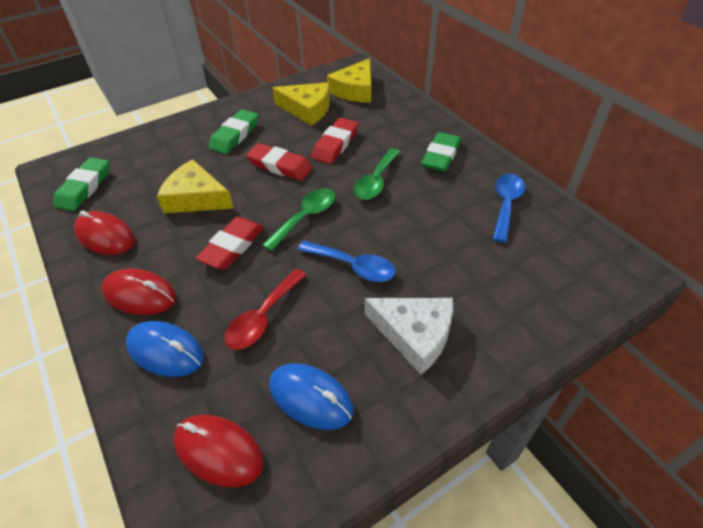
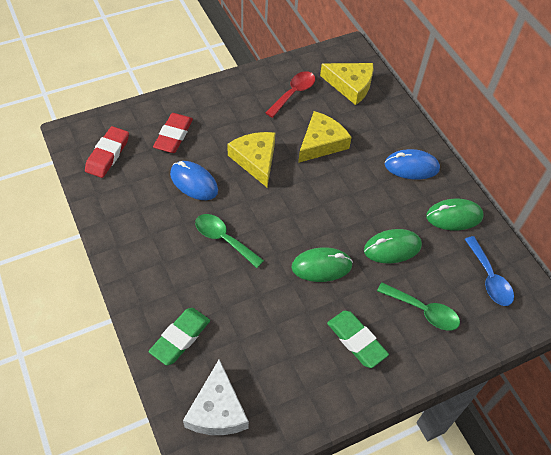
blue spoon: [298,241,396,282] [493,174,525,243] = 2 -> [465,236,514,306] = 1
green eraser: [53,157,109,211] [209,109,258,154] [421,132,461,172] = 3 -> [149,308,210,365] [327,311,389,368] = 2
green mouse: none = 0 -> [291,247,353,282] [364,229,422,263] [426,199,483,230] = 3
red eraser: [195,217,264,270] [246,143,313,181] [311,118,358,164] = 3 -> [85,126,129,178] [153,113,193,153] = 2
red mouse: [74,210,135,255] [102,269,176,315] [173,415,264,487] = 3 -> none = 0

